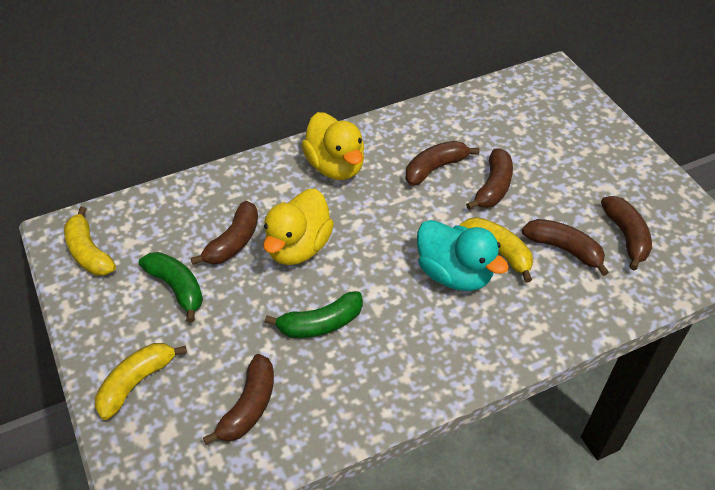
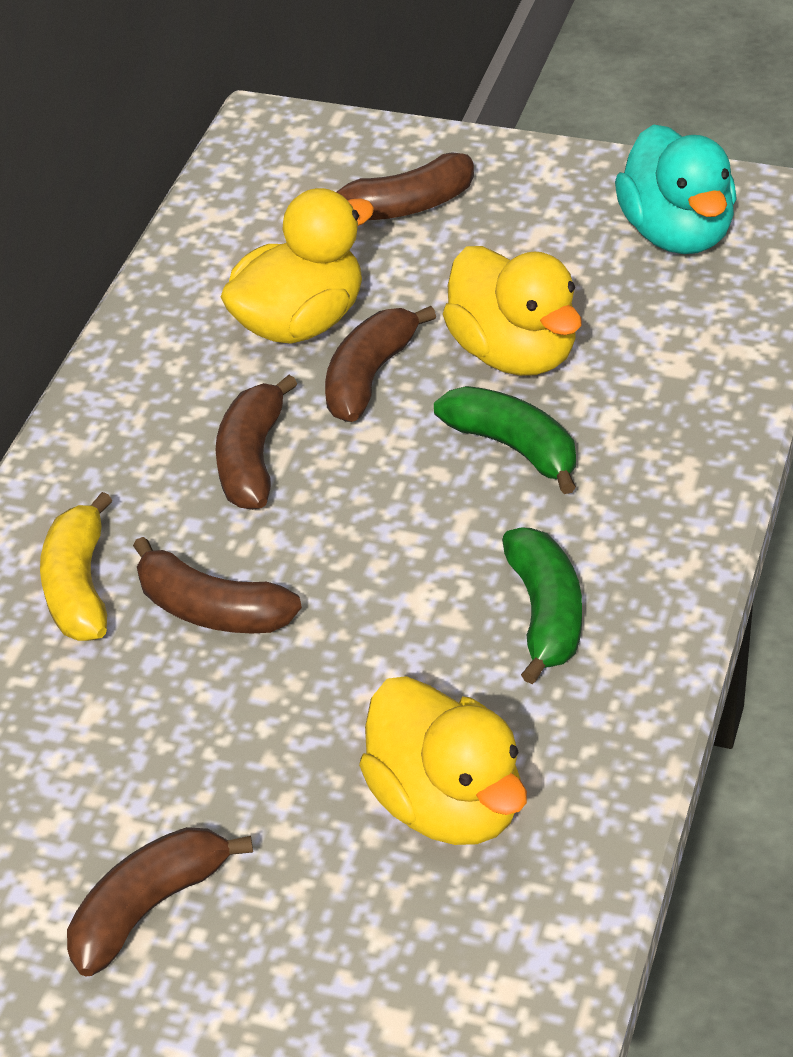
brown banana: [190,201,258,265] [203,354,274,445] [405,141,480,186] [466,148,513,210] [522,219,609,276] [601,196,652,270] = 6 -> [67,827,253,976] [133,537,302,633] [216,375,297,510] [325,306,436,422] [337,152,474,220] = 5
yellow banana: [64,207,116,276] [95,343,187,420] [460,217,533,283] = 3 -> [40,492,112,641] = 1
yellow duck: [263,189,334,265] [301,112,364,180] = 2 -> [221,188,374,344] [359,676,527,845] [443,246,582,376] = 3

